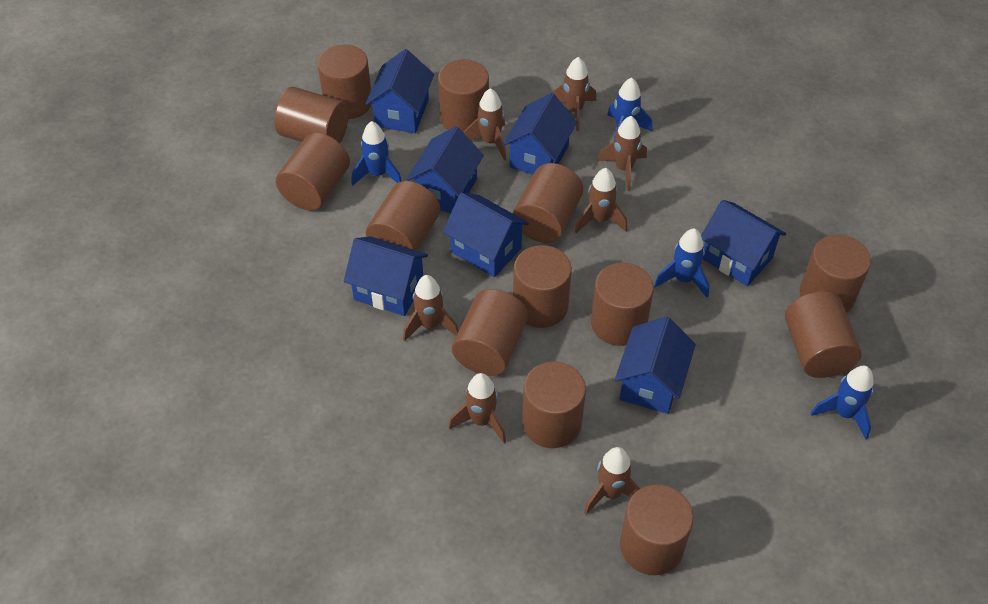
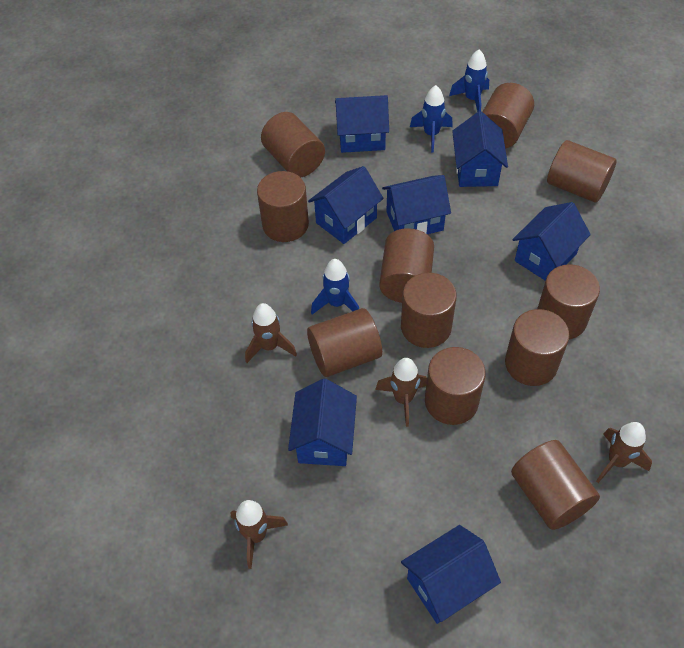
blue rocket: [351,121,402,186] [607,78,653,142] [654,228,709,298] [811,366,874,439] = 4 -> [311,259,359,314] [410,85,453,153] [449,50,489,112] = 3
brown cylinder: [274,87,349,143] [276,133,350,211] [317,44,372,119] [366,181,440,251] [438,59,489,133] [452,289,528,376] [513,163,583,243] [513,245,572,328] [522,361,586,448] [591,263,654,346] [620,485,694,575] [785,291,862,378] [800,235,871,313] = 13 -> [257,171,309,242] [261,112,325,177] [307,308,382,377] [379,228,434,303] [401,273,457,348] [425,347,486,425] [483,83,534,149] [505,309,569,386] [511,440,600,530] [537,264,600,340] [547,140,617,203] = 11
brown rocket: [403,275,459,342] [449,373,506,443] [464,88,506,160] [551,57,596,131] [575,168,627,233] [584,447,640,514] [597,116,647,191] = 7 -> [231,500,288,569] [245,303,297,363] [375,358,427,427] [596,422,652,483] = 4

